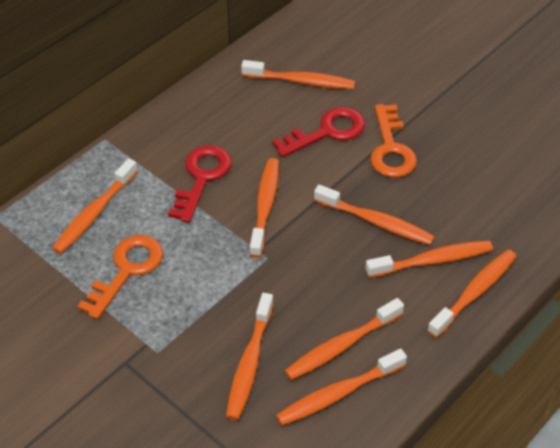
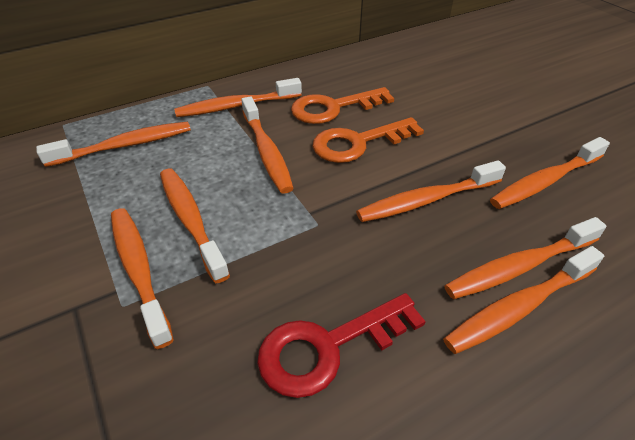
red key: [168,145,232,223] [272,107,365,157] = 2 -> [257,293,426,398] = 1

